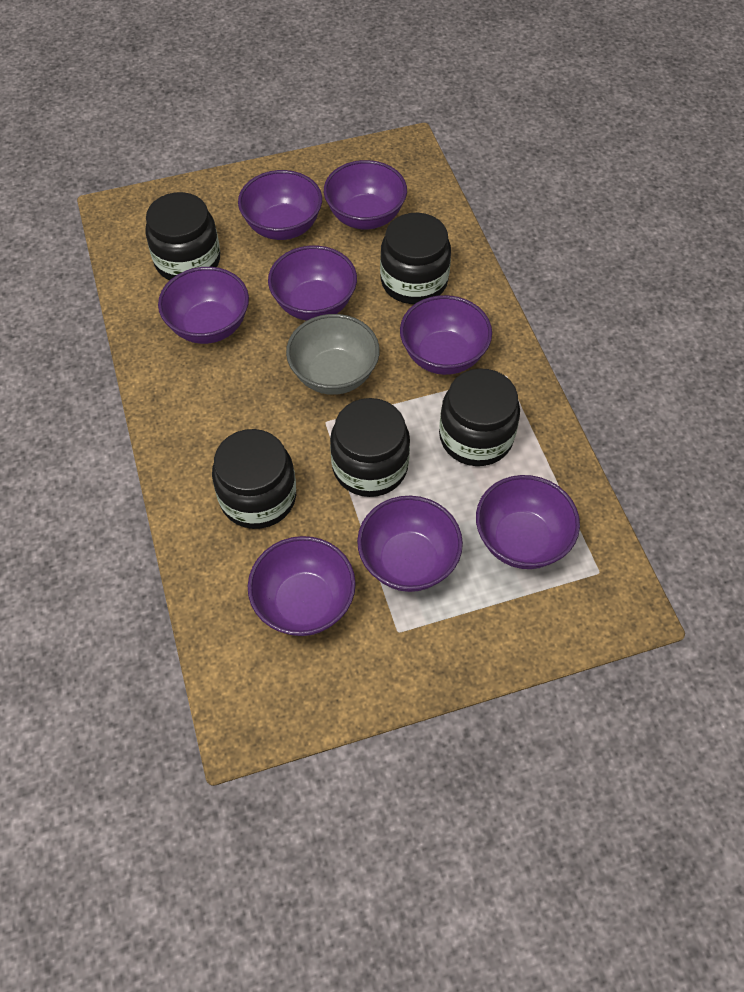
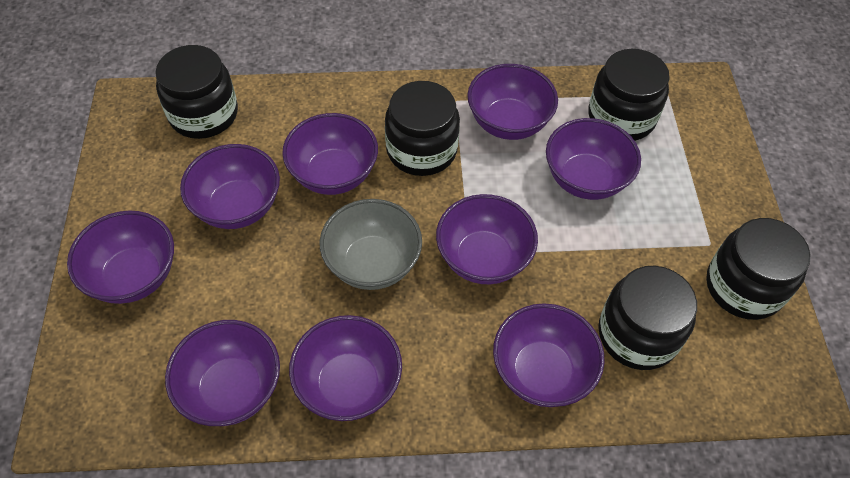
purple bowl: [158,267,249,344] [238,170,322,240] [248,536,356,636] [268,246,357,321] [324,160,407,229] [357,496,463,592] [400,295,492,375] [476,475,580,569] = 8 -> [67,211,174,304] [165,320,280,426] [180,144,280,229] [282,113,378,195] [289,315,402,421] [436,194,538,284] [467,64,558,140] [493,303,605,407] [546,118,641,200] = 9

